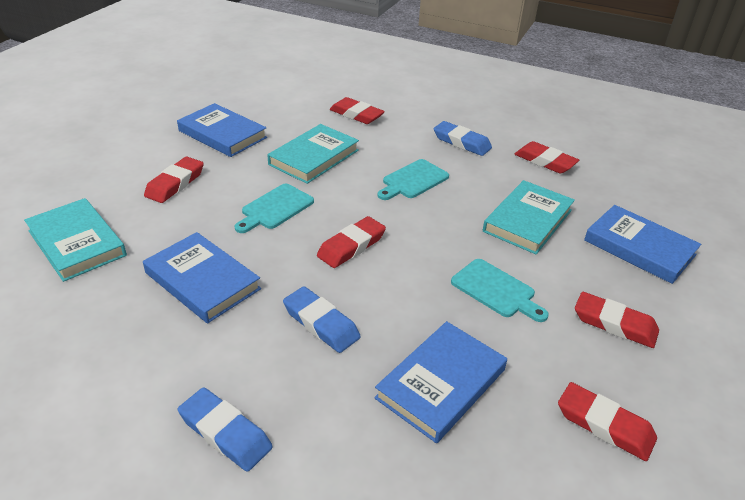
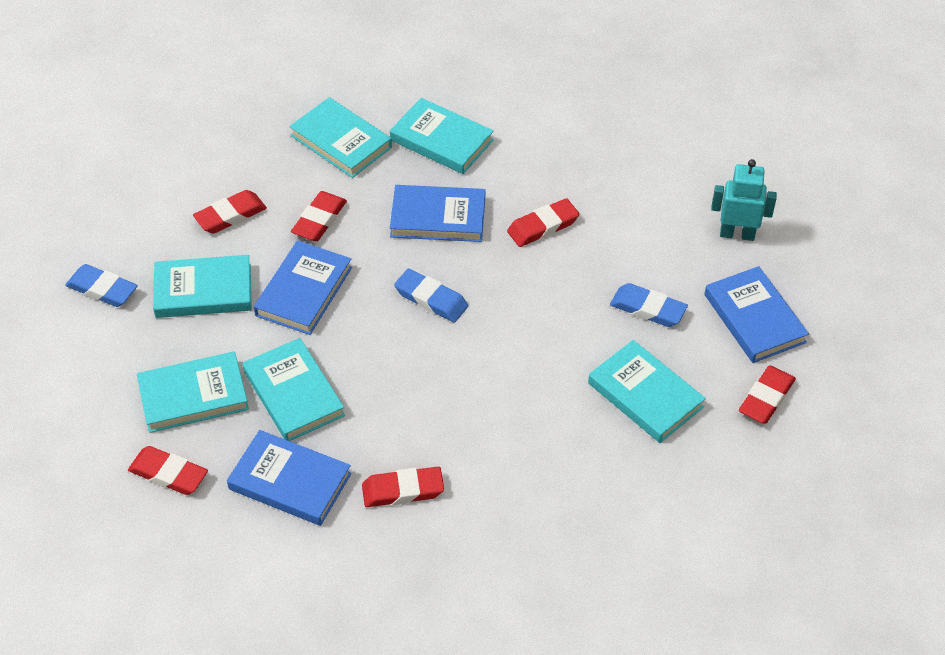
turquoise book: [24,198,127,282] [267,124,359,184] [483,180,575,254] = 3 -> [137,351,249,433] [153,255,252,318] [243,338,345,441] [289,97,392,178] [390,98,494,174] [588,340,706,443] = 6
turquoise cutting board: [235,184,314,233] [377,159,449,200] [451,259,549,322] = 3 -> none = 0
turquoise robot: none = 0 -> [711,159,777,241] = 1

